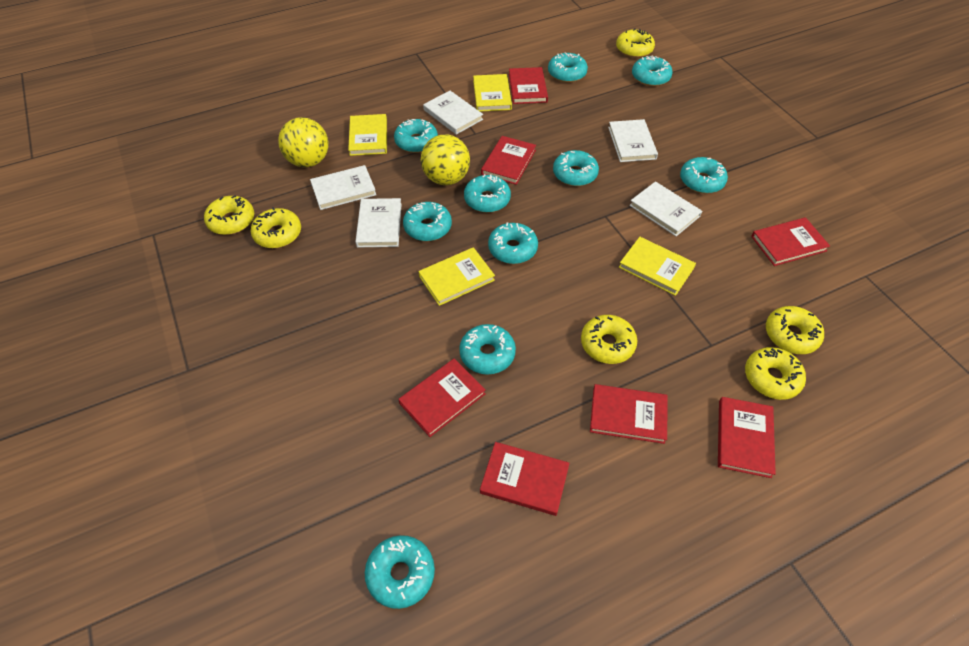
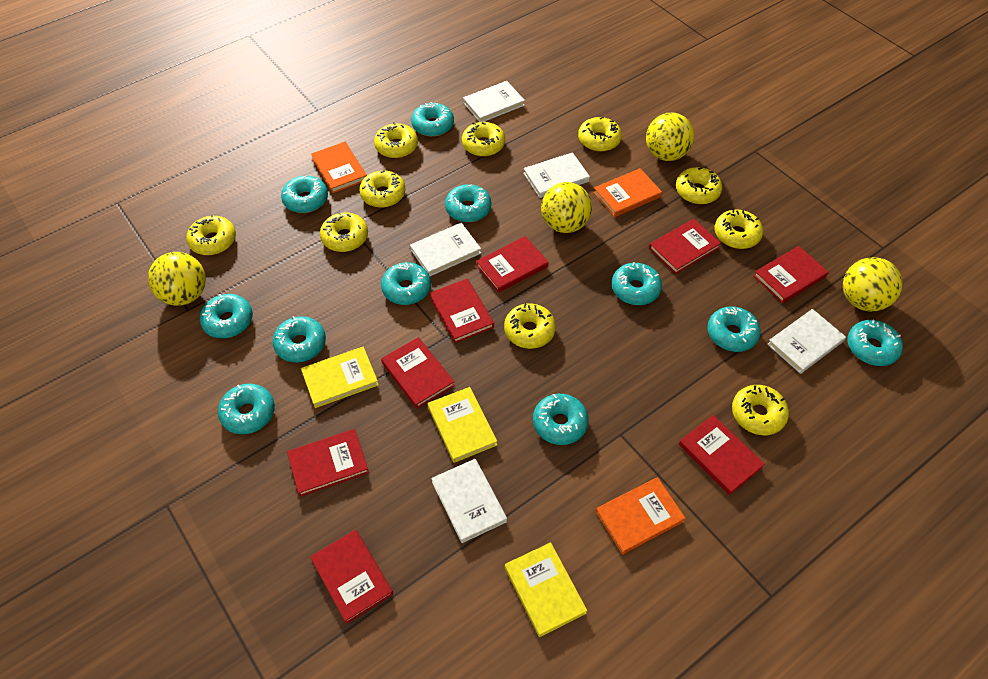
orange book: none = 0 -> [311,142,367,193] [593,168,662,217] [596,477,686,555] = 3
red book: [398,359,486,437] [480,442,570,516] [481,136,536,185] [509,67,548,104] [590,384,668,444] [718,397,776,478] [751,217,830,266] = 7 -> [287,429,369,497] [310,530,393,624] [381,337,455,409] [429,278,494,343] [476,236,549,293] [649,219,721,274] [679,415,765,495] [754,246,829,303] = 8
turquoise donut: [365,535,435,609] [394,119,438,153] [403,202,452,241] [459,324,516,375] [464,174,511,213] [488,222,538,264] [548,52,588,83] [553,150,599,186] [632,55,673,86] [680,157,728,193] = 10 -> [200,294,253,338] [218,384,275,434] [273,316,326,362] [281,175,328,213] [381,262,431,305] [411,102,454,137] [445,184,491,222] [533,394,589,445] [612,262,662,305] [707,306,761,352] [847,320,903,366] = 11
yellow ball: [278,117,328,167] [421,134,470,185] = 2 -> [148,252,206,306] [541,182,592,233] [646,113,694,161] [843,257,902,311] = 4
yellow book: [348,114,387,156] [418,247,495,306] [473,74,512,112] [619,237,696,296] = 4 -> [301,347,379,408] [428,387,497,463] [505,542,587,637] = 3
yellow donut: [204,195,254,235] [251,207,301,248] [581,315,637,364] [616,28,655,58] [745,347,806,400] [766,306,824,354] = 6 -> [186,214,236,255] [320,212,368,252] [359,170,405,208] [374,122,418,158] [462,122,505,157] [504,303,556,349] [578,117,622,152] [676,167,722,204] [715,209,763,249] [732,385,789,435] = 10

